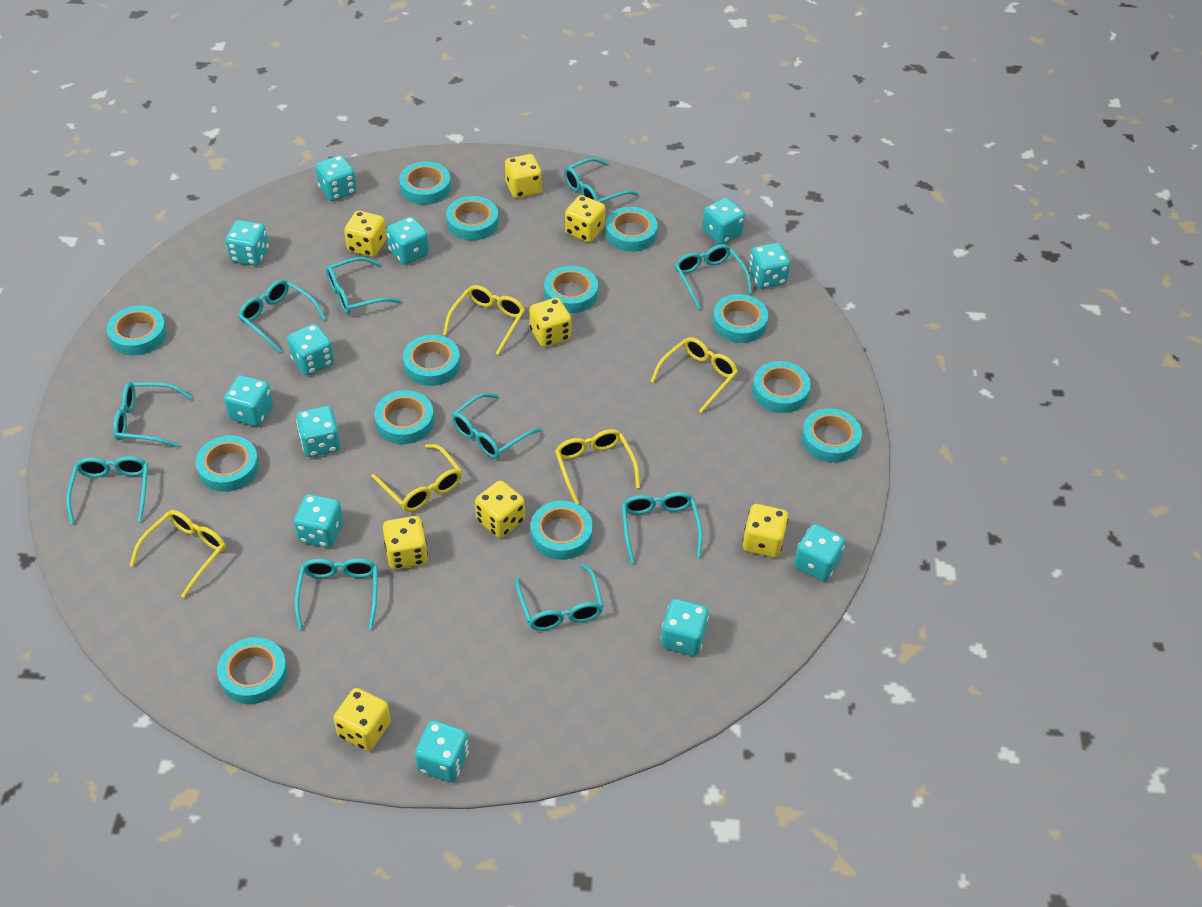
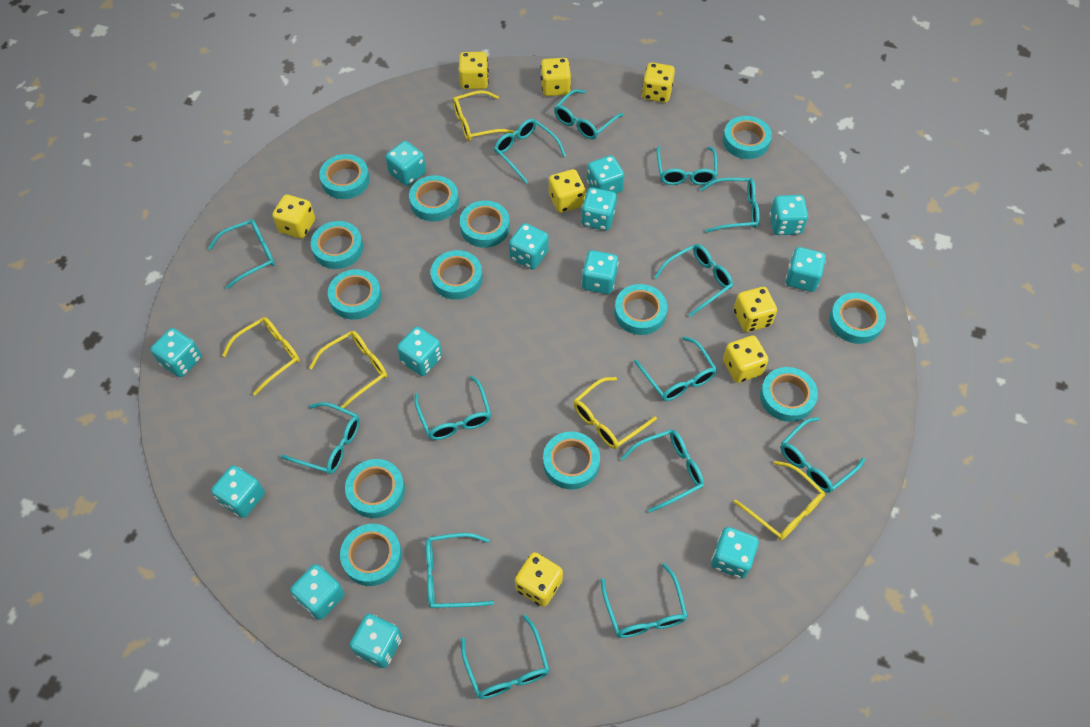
turquoise dice: [224,375,273,426] [226,220,269,266] [287,324,334,376] [294,494,343,548] [296,406,341,457] [315,155,357,201] [386,216,429,265] [415,720,469,782] [661,599,709,656] [702,197,745,245] [749,243,790,289] [794,524,845,581] = 12 -> [150,328,202,377] [211,465,265,518] [290,564,345,620] [349,614,402,668] [385,141,426,186] [397,327,442,376] [509,223,549,270] [581,187,617,231] [582,250,619,294] [587,155,625,194] [711,527,759,579] [770,195,808,235] [786,247,826,292] = 13
turquoise glasses: [66,456,148,524] [113,382,192,447] [238,279,326,352] [295,558,378,630] [326,257,401,314] [452,393,541,459] [515,564,604,631] [564,158,638,202] [622,492,703,563] [675,244,753,310] = 10 -> [208,219,275,289] [281,402,360,474] [414,376,491,440] [426,533,494,608] [461,615,550,699] [494,119,566,184] [554,89,624,139] [601,563,688,638] [621,429,704,513] [634,336,717,401] [654,244,733,317] [657,146,718,185] [700,178,760,233] [780,417,865,493] = 14

